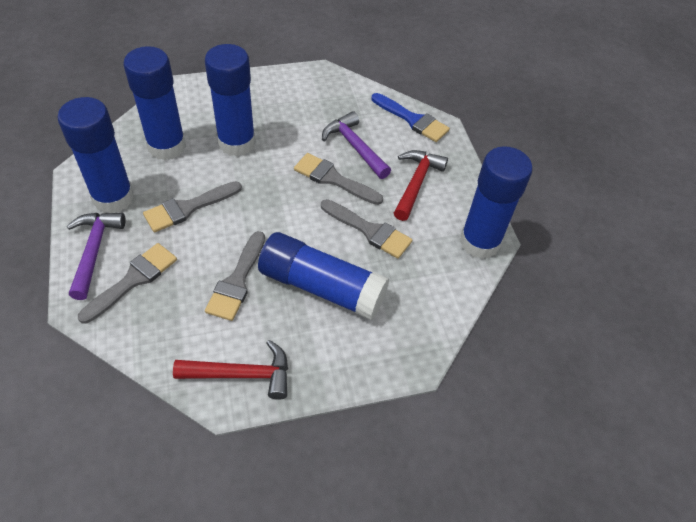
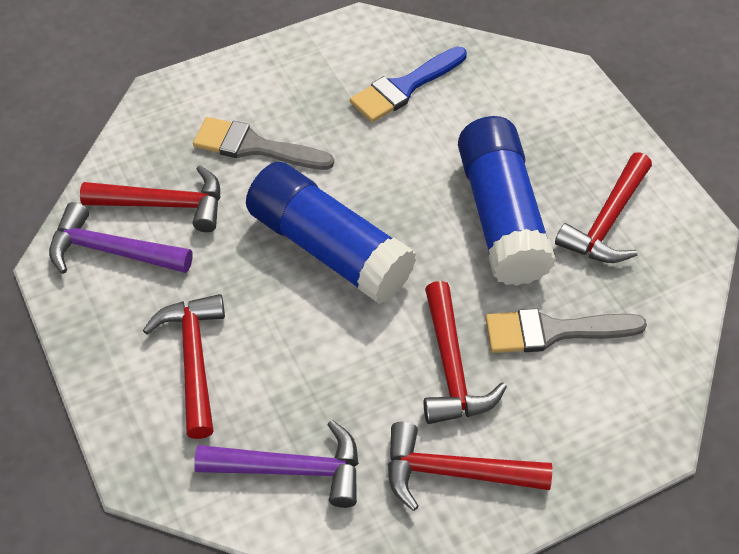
blue glue stick: [58,97,134,213] [124,46,186,160] [205,44,256,157] [258,232,389,320] [460,146,533,259] = 5 -> [246,162,416,304] [458,116,556,286] = 2
grey brush: [78,243,177,324] [143,181,242,232] [205,231,265,321] [294,153,383,205] [321,199,412,259] = 5 -> [193,117,334,170] [486,308,647,353] = 2
red hammer: [173,340,288,400] [394,150,448,221] = 2 -> [80,165,220,232] [143,294,225,439] [388,422,552,511] [424,281,507,424] [555,152,652,263] = 5

